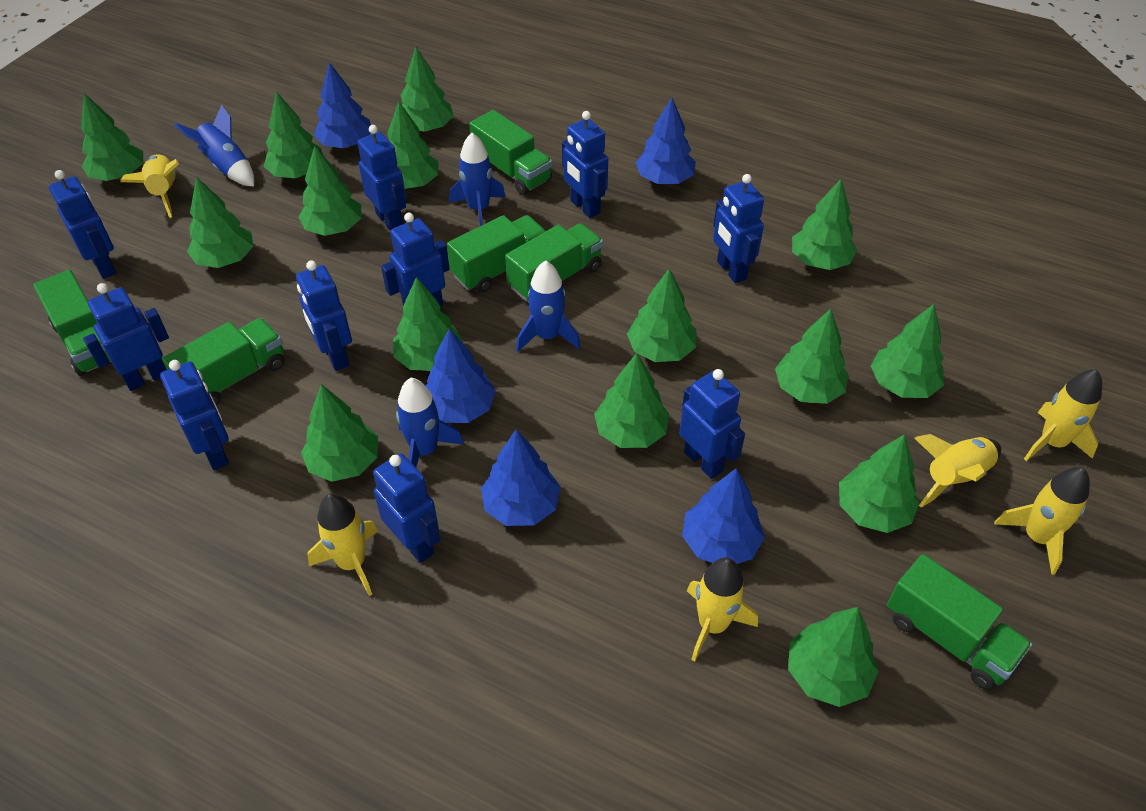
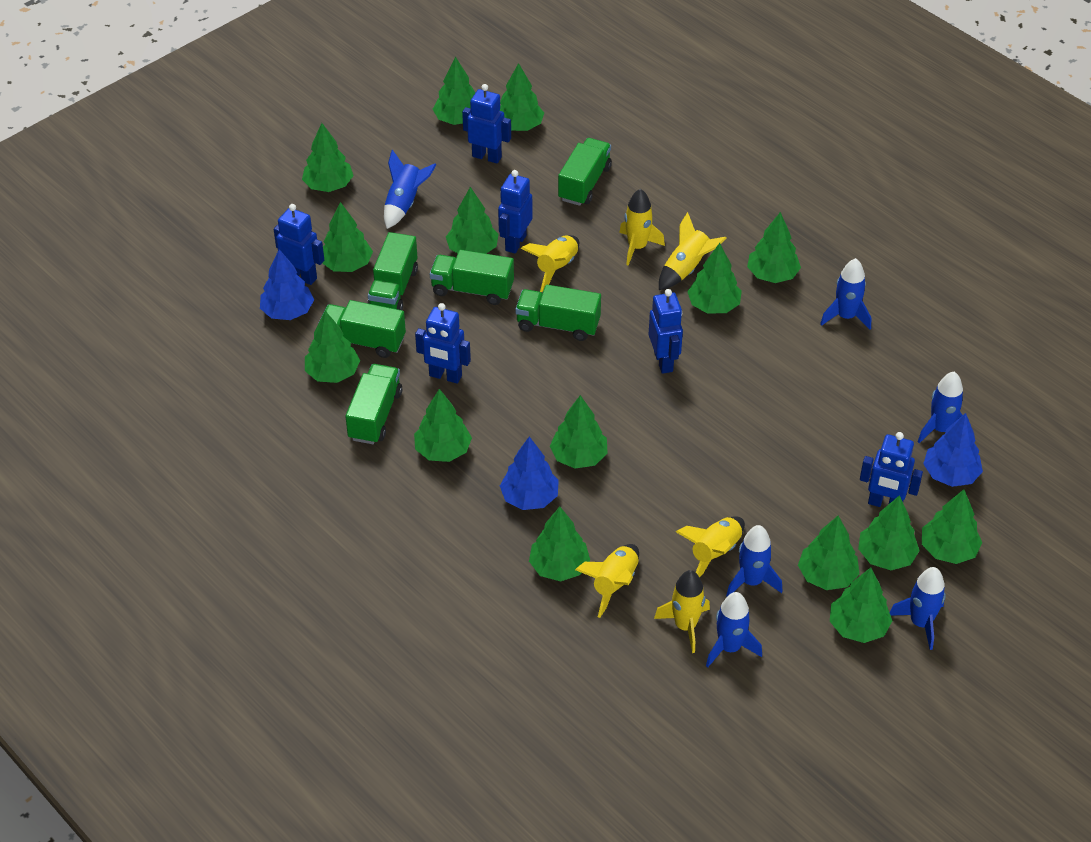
blue robot: [49,170,116,279] [83,283,169,391] [160,360,229,470] [296,260,352,371] [357,125,407,231] [373,453,440,563] [381,213,450,307] [562,111,608,218] [679,369,745,479] [713,174,764,283] = 10 -> [274,204,324,285] [415,303,471,384] [462,84,511,164] [498,170,533,254] [649,289,683,374] [860,432,923,507] = 6
blue rocket: [174,105,254,187] [396,378,464,467] [449,133,506,226] [516,261,581,352] = 4 -> [384,150,437,229] [706,592,762,667] [726,525,782,597] [820,258,871,329] [889,567,946,650] [918,372,963,443] = 6
blue tree: [314,62,371,148] [426,328,496,423] [481,429,560,526] [636,98,696,184] [682,468,765,564] = 5 -> [260,249,314,320] [500,436,559,510] [923,413,983,487] = 3

